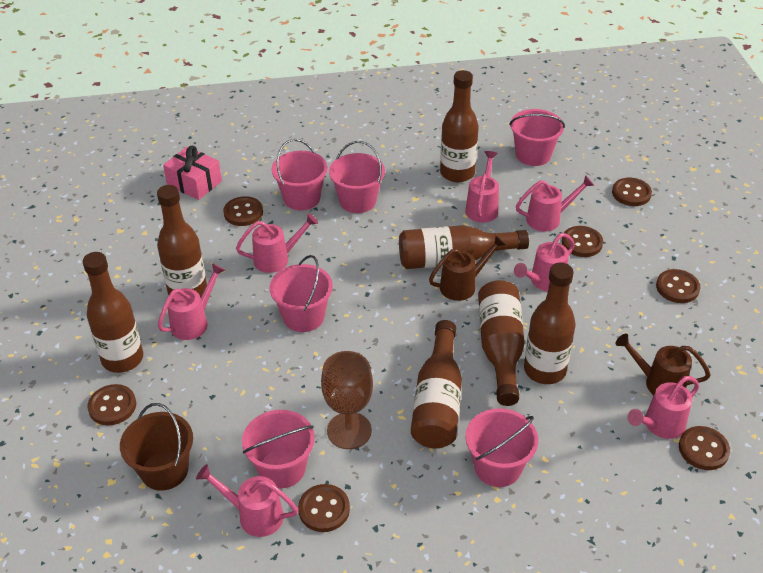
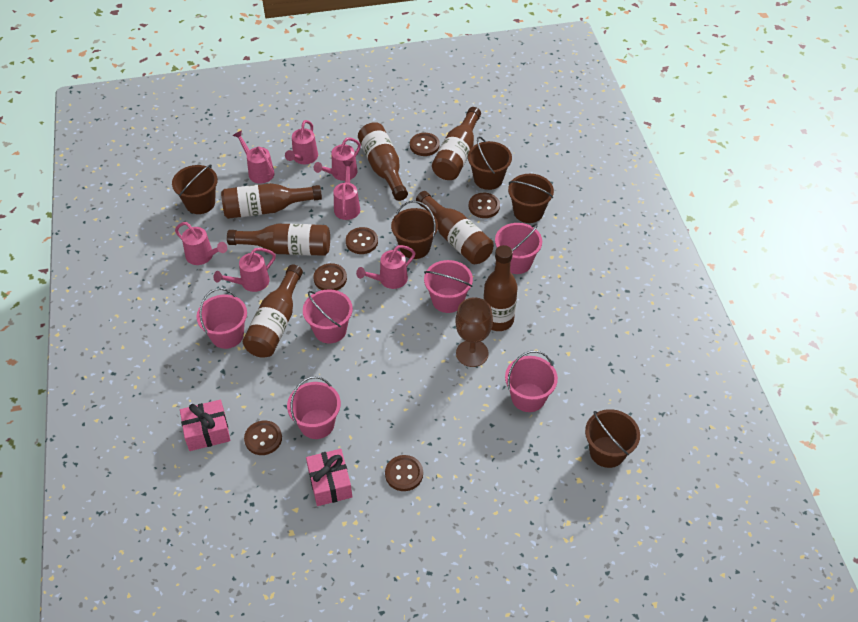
brown bucket: [120,403,193,491] = 1 -> [172,164,218,214] [391,201,438,259] [468,137,512,190] [508,174,554,223] [585,409,640,468] = 5
brown button: [87,384,136,425] [223,196,263,226] [298,484,350,532] [562,226,603,257] [612,178,652,206] [656,269,701,303] [679,426,730,470] = 7 -> [244,421,282,455] [313,263,347,290] [346,227,378,254] [385,455,423,491] [410,133,440,156] [469,193,500,218] = 6
brown watering can: [429,235,506,301] [615,333,711,395] = 2 -> none = 0
pink gift: [163,146,222,200] = 1 -> [180,400,230,451] [306,449,352,506] = 2

